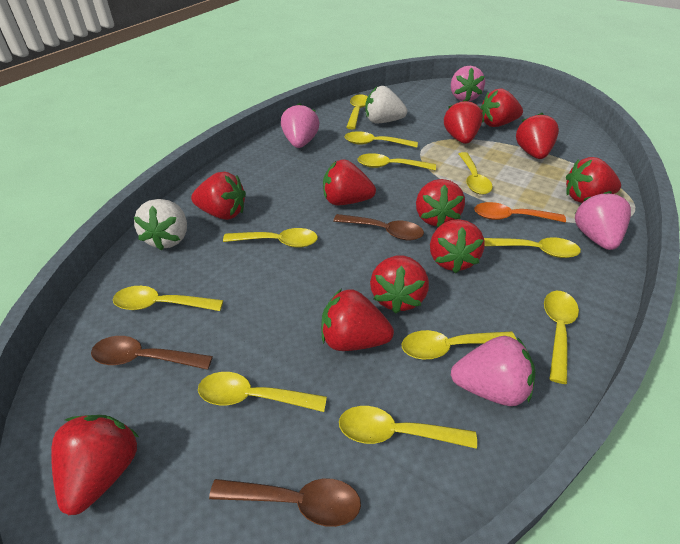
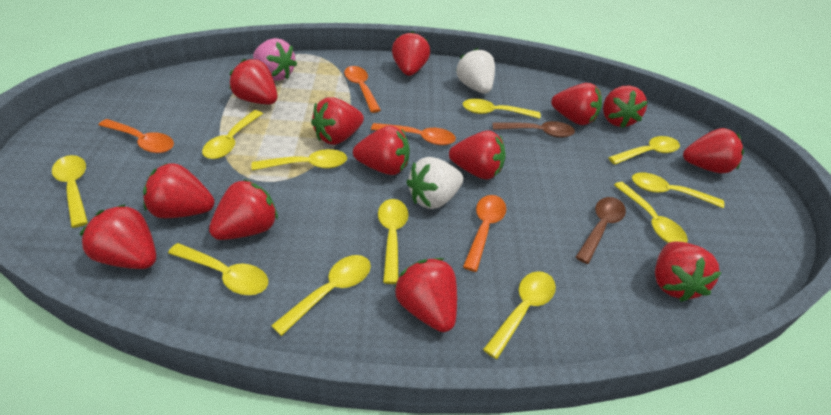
brown spoon: [91,336,213,370] [209,479,361,527] [333,214,424,240] = 3 -> [493,121,575,138] [576,197,626,264] = 2
orange spoon: [474,202,566,222] = 1 -> [99,119,174,153] [344,66,381,113] [371,123,456,145] [463,195,506,272] = 4
pink strawberry: [281,103,319,148] [451,66,485,101] [451,336,535,406] [575,191,631,250] = 4 -> [253,38,297,81] = 1
red strawberry: [51,415,139,515] [191,172,246,220] [321,288,394,351] [323,159,376,205] [370,255,429,314] [416,179,465,227] [430,219,485,273] [444,99,483,144] [480,88,523,127] [516,113,559,159] [566,157,621,203] = 11 -> [79,204,156,269] [143,163,214,218] [209,179,278,240] [230,58,277,104] [311,97,364,145] [353,125,410,175] [392,31,430,76] [394,258,457,332] [449,131,506,180] [551,83,602,125] [603,86,648,128] [655,242,722,302] [683,128,744,173] = 13

